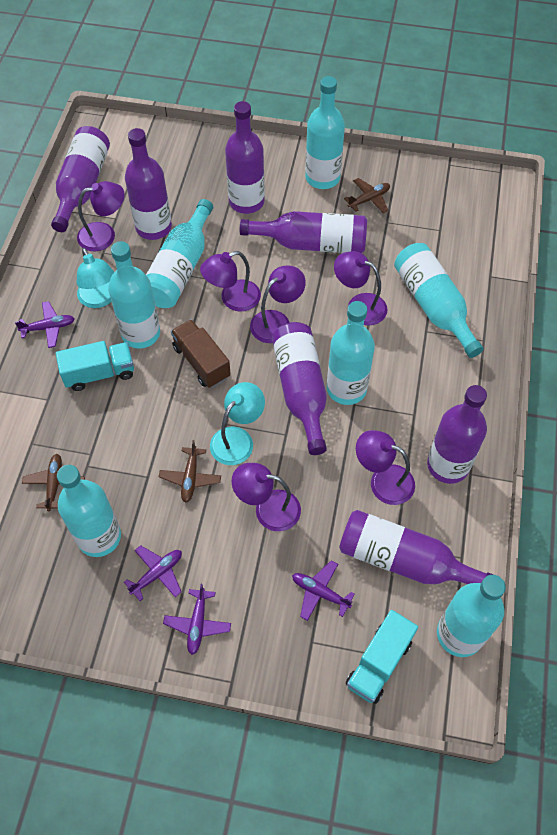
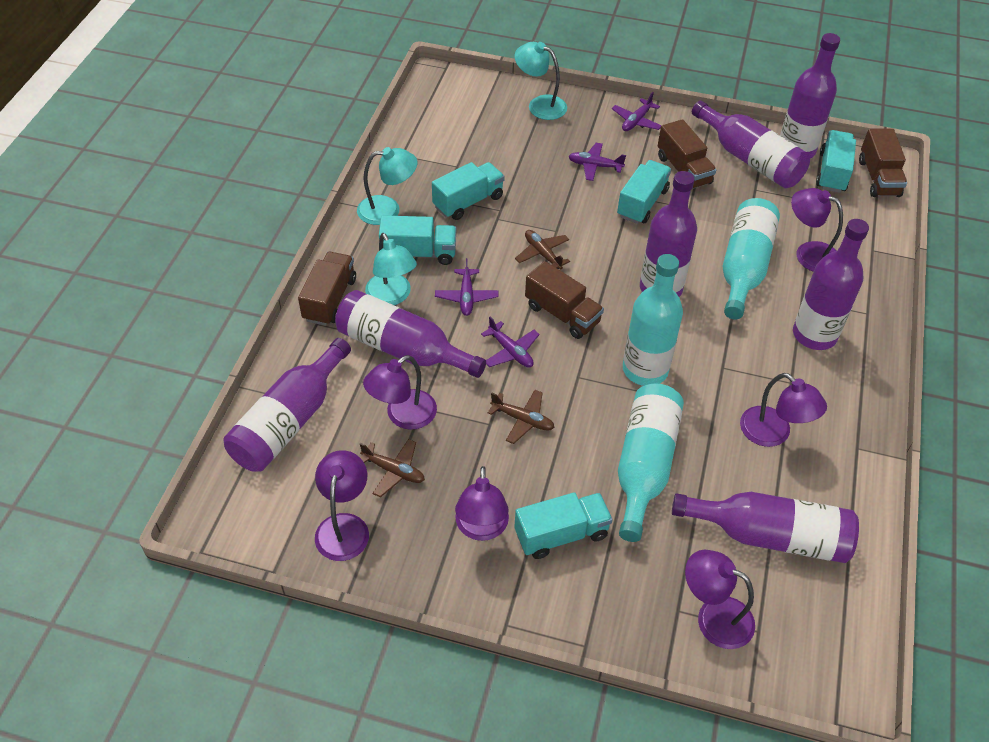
brown truck: [171,319,231,388] = 1 -> [298,252,356,326] [525,261,604,339] [658,119,716,189] [859,128,907,197] = 4
turquoise bottle: [57,465,121,557] [108,241,160,349] [146,199,213,308] [305,76,345,189] [327,301,375,405] [394,243,483,358] [437,575,506,657] = 7 -> [618,384,684,542] [623,254,683,386] [723,198,780,320] = 3
turquoise lamp: [77,248,114,308] [210,382,265,465] = 2 -> [357,147,417,225] [365,233,417,305] [515,42,567,120] = 3
turquoise truck: [56,341,134,391] [346,610,418,704] = 2 -> [379,215,456,265] [432,162,505,220] [514,492,613,559] [617,160,671,224] [816,130,856,193] = 5

